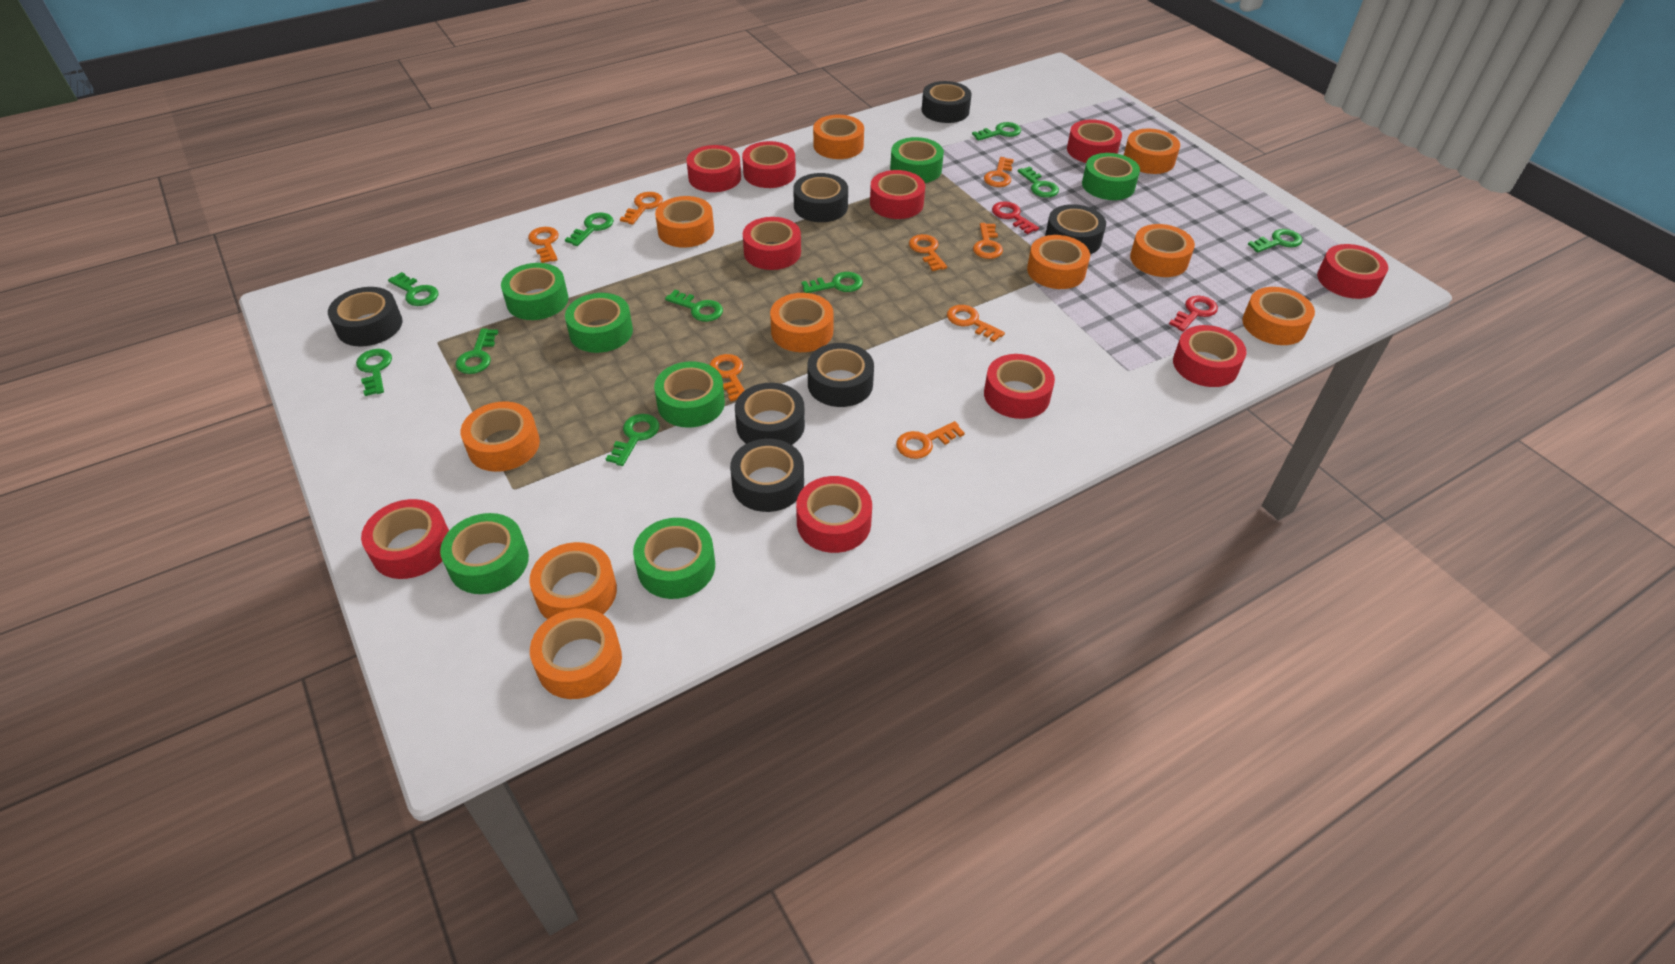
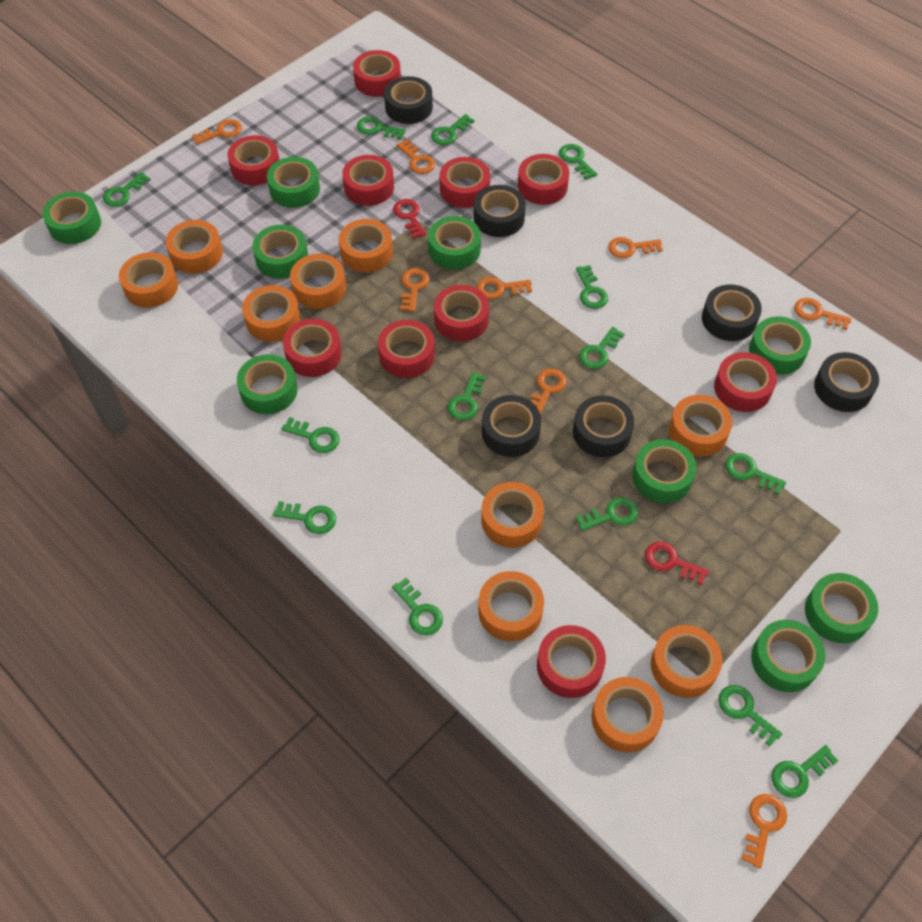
black tape: [328,287,403,347] [730,439,804,512] [735,383,805,445] [793,173,848,222] [807,343,874,407] [922,81,971,123] [1045,204,1106,254] = 7 -> [384,76,433,124] [474,185,526,237] [482,395,541,457] [573,395,634,457] [702,284,762,341] [814,352,879,412] = 6
green key: [356,349,392,396] [388,272,438,306] [456,328,498,374] [565,212,614,246] [606,414,659,466] [665,290,723,322] [801,272,863,293] [972,122,1021,141] [1018,166,1059,197] [1248,229,1302,253] = 10 -> [103,172,151,207] [273,501,336,534] [281,417,340,453] [357,116,406,140] [392,578,443,636] [431,114,475,145] [448,372,486,420] [559,144,597,180] [576,265,608,309] [576,497,638,531] [579,327,625,369] [718,685,782,746] [725,453,786,495] [771,745,838,798] = 14
green tape: [440,513,529,594] [501,263,568,320] [565,293,633,353] [633,518,715,599] [654,361,725,428] [890,137,944,183] [1082,153,1140,200] = 7 -> [42,192,101,244] [237,354,298,414] [252,225,308,279] [267,157,320,208] [428,216,481,270] [632,439,697,503] [749,316,811,375] [751,620,825,692] [805,573,878,643] = 9

